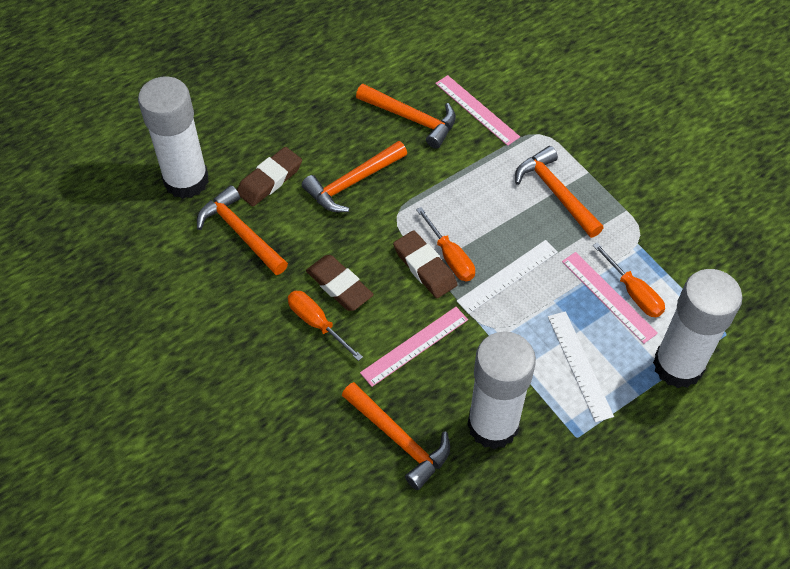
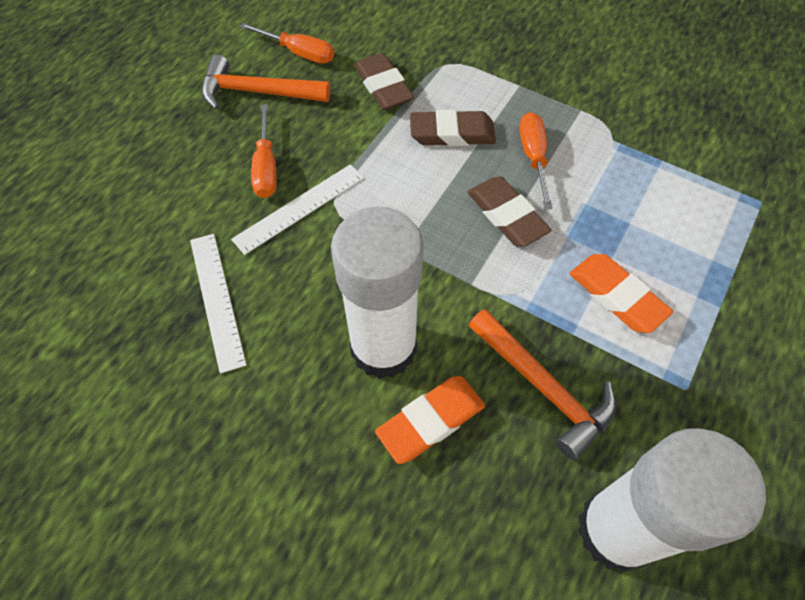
orange eraser: none = 0 -> [375,376,485,464] [570,254,673,333] = 2
orange hammer: [197,185,288,275] [302,141,407,212] [342,382,450,490] [356,84,456,149] [515,146,604,238] = 5 -> [202,55,330,110] [469,309,616,461] = 2
pink ruler: [360,307,468,387] [435,75,520,146] [562,252,658,344] = 3 -> none = 0
white glue stick: [138,76,209,199] [467,331,536,449] [653,269,742,388] = 3 -> [331,206,424,379] [578,428,766,572] = 2

